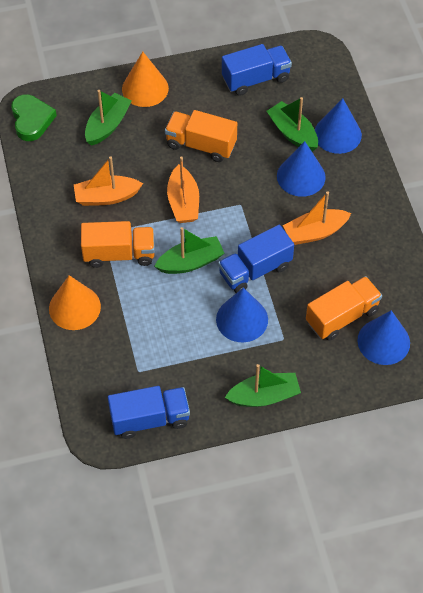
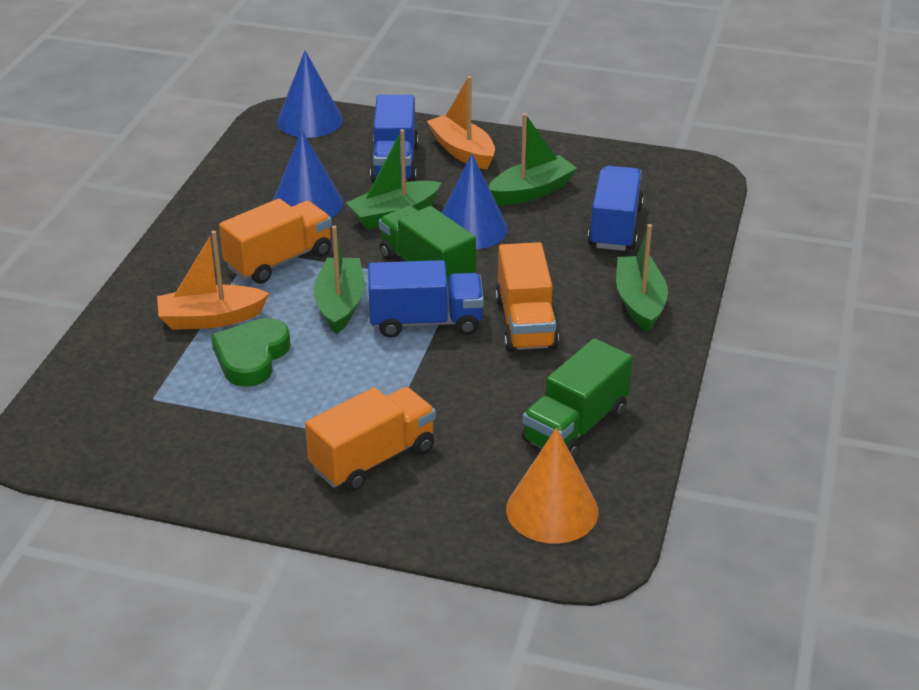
blue cone: [216,287,268,342] [277,141,326,197] [315,98,362,154] [357,310,410,365] = 4 -> [273,131,343,218] [277,51,343,138] [442,154,508,249] = 3
green truck: none = 0 -> [379,205,476,285] [522,338,633,459] = 2
orange boat: [74,156,143,206] [167,156,199,223] [283,191,351,245] = 3 -> [157,231,269,330] [427,76,495,169] = 2
orange cone: [49,275,101,330] [122,52,169,107] = 2 -> [506,427,599,544] = 1

